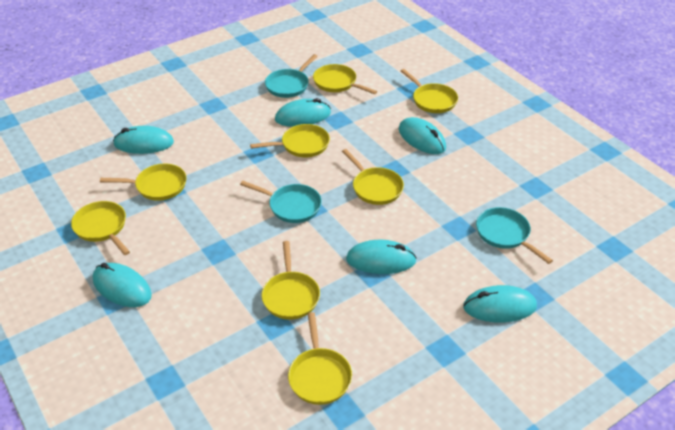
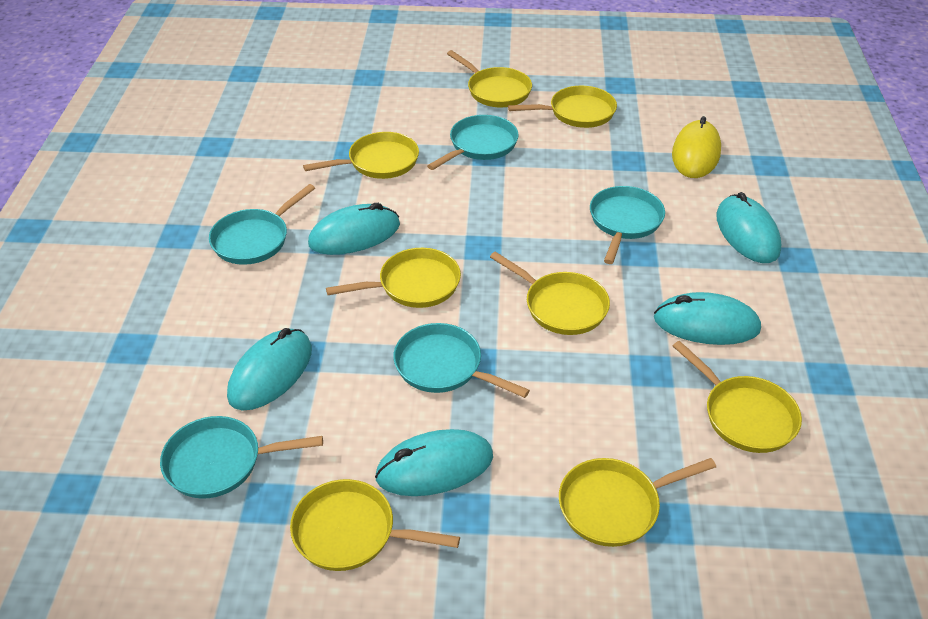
turquoise mouse: [93,263,152,307] [113,126,174,154] [275,98,331,127] [346,240,417,274] [399,117,446,154] [463,285,537,322] = 6 -> [227,328,312,410] [308,203,400,255] [375,429,493,496] [654,292,761,345] [716,192,781,263] = 5
turquoise pan: [240,181,322,223] [265,54,318,98] [476,207,553,264] = 3 -> [160,416,323,498] [209,184,315,265] [393,323,530,398] [427,115,519,170] [590,186,665,264] = 5
yellow mouse: none = 0 -> [672,116,721,178] = 1

